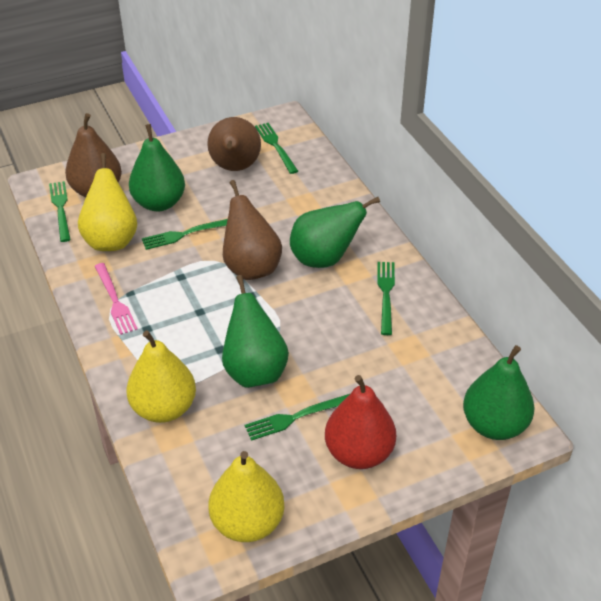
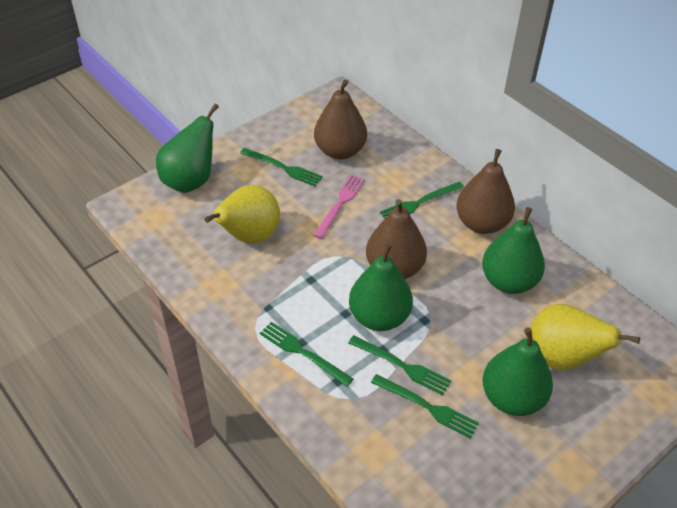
red pear: [325,375,396,469] = 1 -> none = 0
yellow pear: [78,153,137,251] [126,330,196,423] [208,451,285,542] = 3 -> [204,185,280,244] [530,304,640,370] = 2

